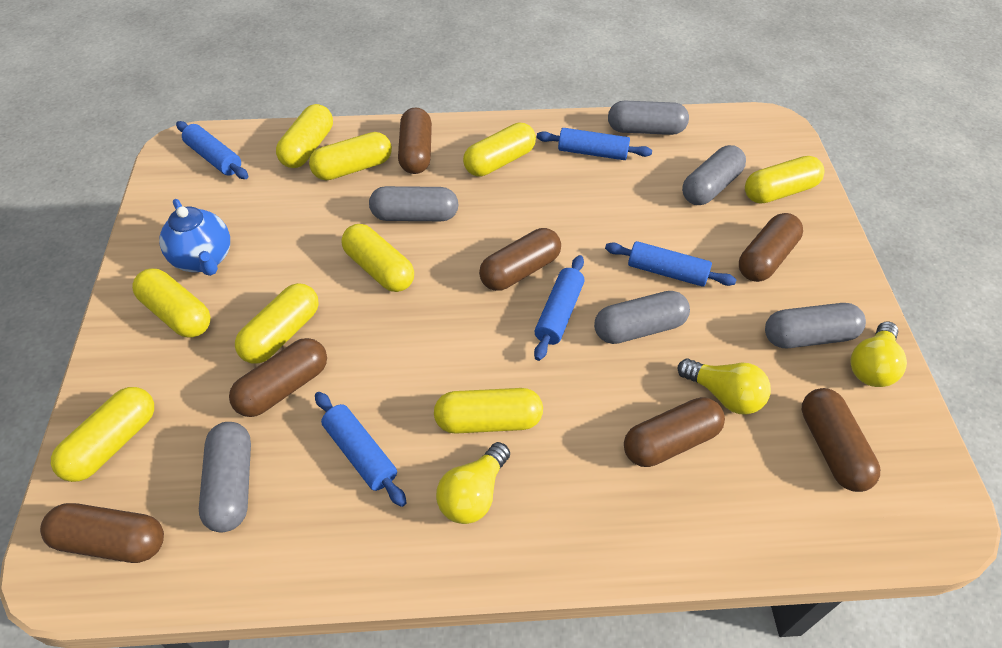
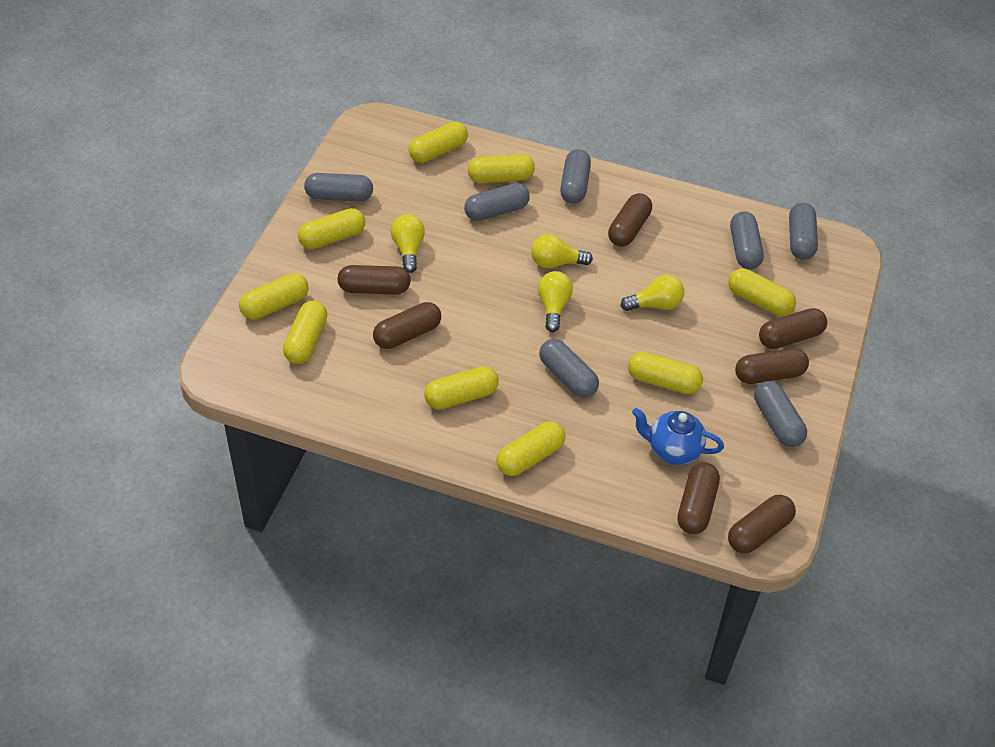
blue rolling pin: [176,121,248,179] [315,392,407,507] [534,255,585,361] [537,128,652,160] [605,241,736,287] = 5 -> none = 0
grey capsule: [199,422,251,533] [369,186,458,221] [594,291,690,344] [608,101,689,135] [682,145,746,205] [765,303,866,348] = 6 -> [304,173,373,201] [464,183,530,221] [539,339,599,398] [560,149,591,204] [730,211,764,270] [754,381,807,447] [789,203,818,260] = 7
yellow light bulb: [436,442,510,524] [678,358,771,415] [850,321,907,387] = 3 -> [391,214,425,273] [531,234,593,269] [538,271,573,332] [620,275,684,311] = 4

